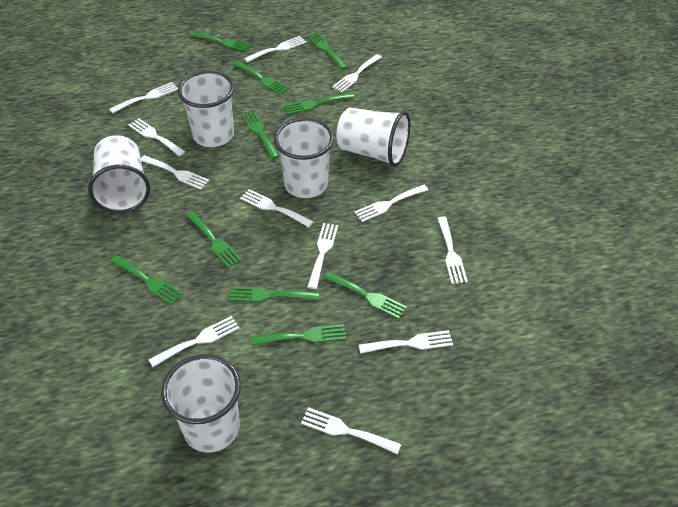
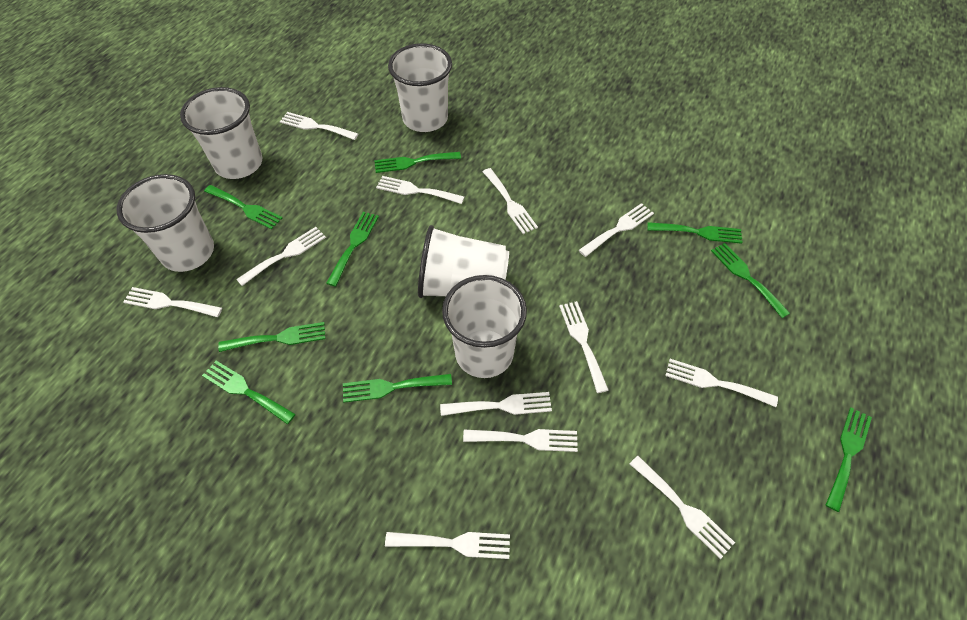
green fork: [110,255,183,305] [186,211,242,268] [189,31,252,52] [229,287,319,302] [233,61,290,95] [242,111,279,159] [252,324,346,345] [284,92,355,114] [307,32,347,70] [324,271,407,319] = 10 -> [202,361,296,424] [204,185,282,230] [218,322,326,352] [326,212,379,287] [343,374,452,403] [374,152,461,173] [647,222,743,244] [711,243,790,318] [826,408,872,512] = 9

